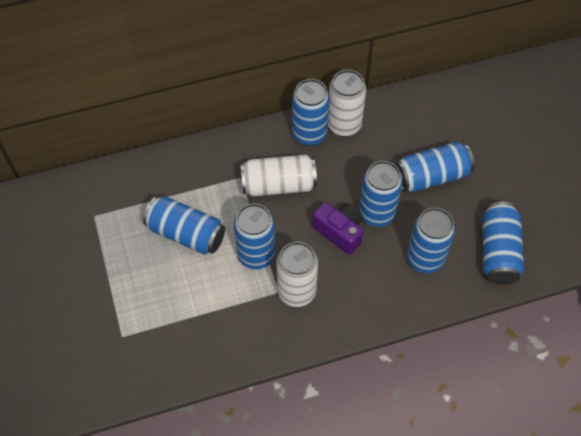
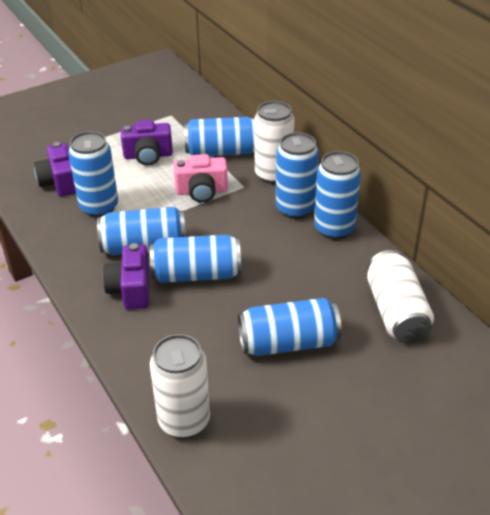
pink camera: none = 0 -> [174,154,228,203] = 1
purple camera: [312,202,363,255] = 1 -> [34,142,76,196] [103,243,149,309] [121,120,173,166] = 3

